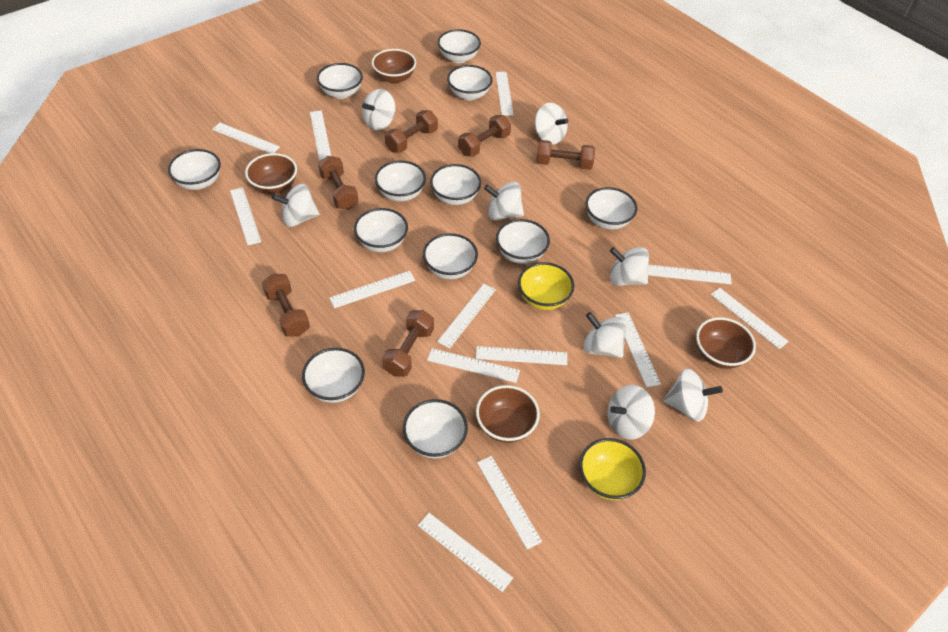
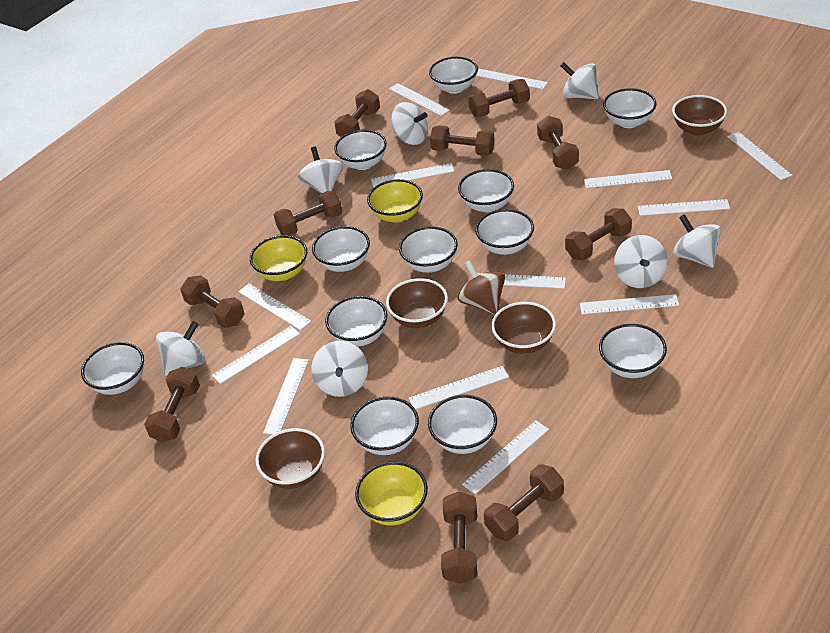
brown dumbbell: [262,274,310,337] [318,156,358,210] [382,310,434,377] [385,110,438,153] [458,115,511,157] [536,140,595,170] = 6 -> [144,367,200,442] [181,275,245,328] [274,191,342,236] [334,89,380,137] [430,125,495,156] [441,492,477,584] [468,79,530,117] [484,464,564,541] [537,116,579,170] [565,208,632,260] = 10
brown spinning top: none = 0 -> [458,260,505,315] = 1
white spinning top: [272,184,319,227] [362,89,395,130] [484,182,524,220] [535,103,568,145] [583,312,627,358] [607,385,655,440] [610,247,649,286] [663,369,723,422] = 8 -> [156,321,205,376] [298,147,343,193] [311,341,368,397] [391,102,428,145] [560,62,599,99] [614,235,668,288] [673,214,721,268] = 7
yellow bowl: [518,262,574,310] [579,438,646,500] = 2 -> [250,235,307,281] [355,461,428,525] [367,179,423,223] = 3

